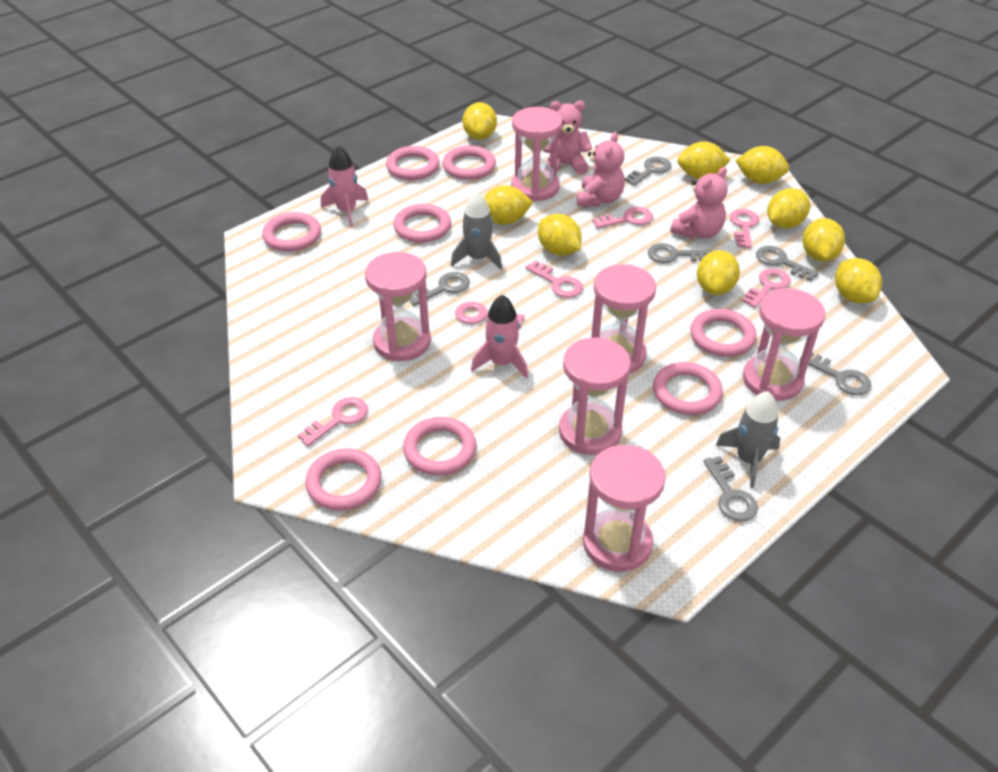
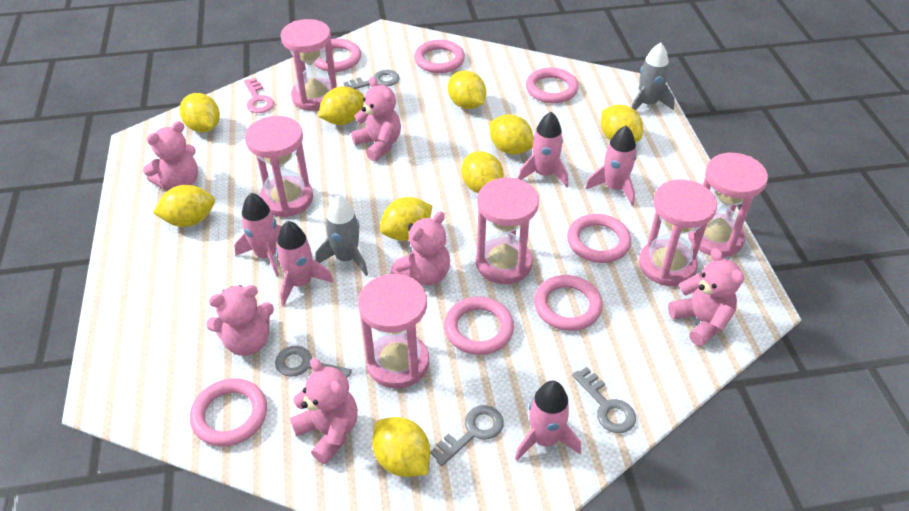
grey key: [410,272,470,306] [625,157,671,186] [648,243,712,263] [704,456,758,522] [756,246,819,281] [800,353,871,395] = 6 -> [275,346,352,378] [344,70,400,89] [430,405,504,466] [572,367,636,433] = 4
pink key: [298,397,368,446] [455,302,524,326] [526,261,583,298] [592,207,653,229] [730,209,759,248] [742,268,791,308] = 6 -> [244,78,274,113] = 1
pink ring: [262,212,321,252] [306,449,382,511] [386,146,440,180] [393,204,451,243] [403,417,476,475] [443,146,496,180] [653,362,723,415] [690,309,757,357] = 8 -> [190,378,267,446] [314,39,361,72] [414,40,465,73] [444,297,514,355] [526,67,579,103] [534,275,603,331] [567,214,631,263] = 7
pink rocket: [321,145,368,227] [471,295,528,379] = 2 -> [234,193,282,277] [276,221,333,306] [515,381,581,461] [518,112,568,187] [585,125,637,206] = 5
pink teddy bear: [542,101,592,175] [577,132,625,207] [671,167,728,239] = 3 -> [143,121,198,190] [206,285,274,356] [290,358,358,464] [351,77,401,161] [390,211,450,285] [668,248,744,346] = 6

